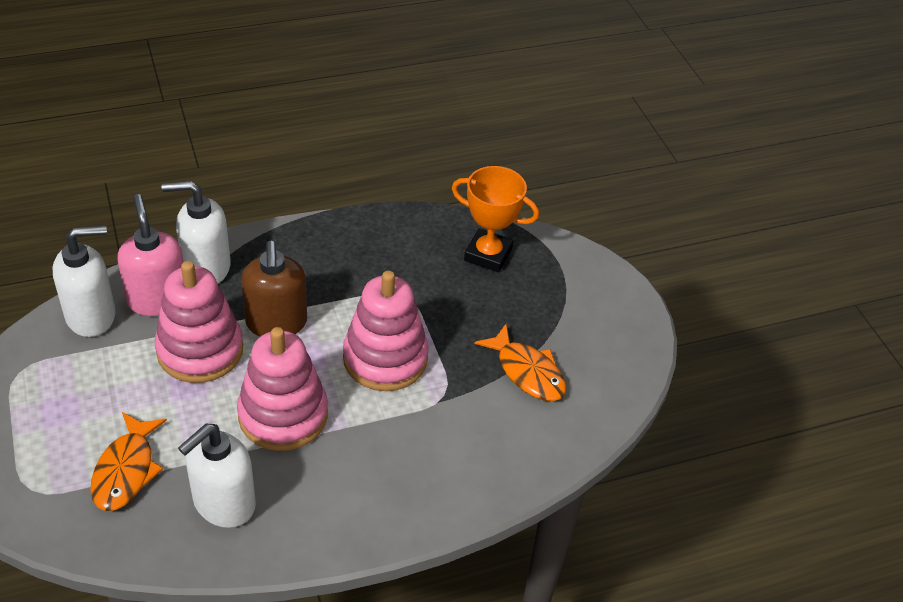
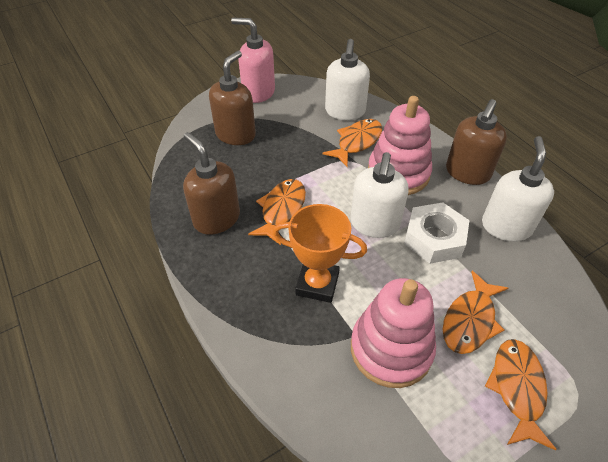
brown soap dispenser: [241,241,307,337] = 1 -> [183,132,240,235] [209,50,256,145] [446,99,507,185] = 3
orange fish: [90,412,167,511] [475,324,566,401] = 2 -> [248,179,306,245] [323,119,382,167] [443,271,508,354] [485,339,557,450] = 4
pink stacking toy: [155,261,243,383] [237,327,328,451] [343,271,429,391] = 3 -> [351,278,436,388] [368,96,432,195] = 2
white nut: none = 0 -> [404,202,469,264] = 1

